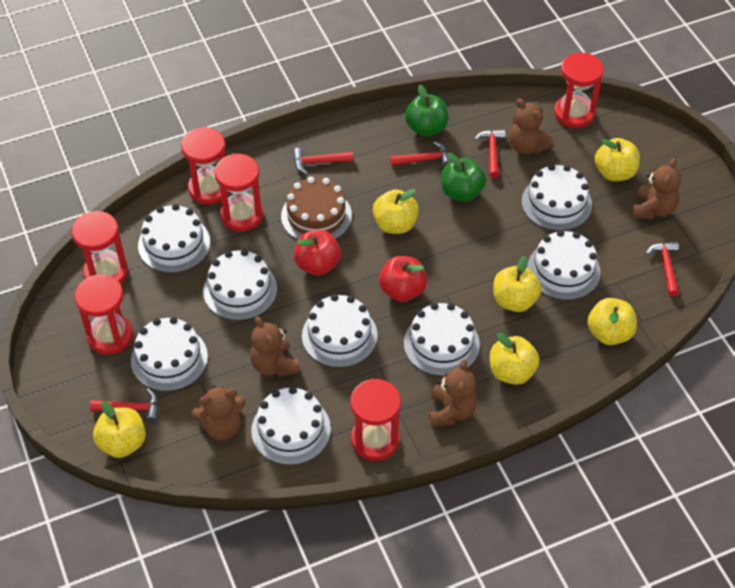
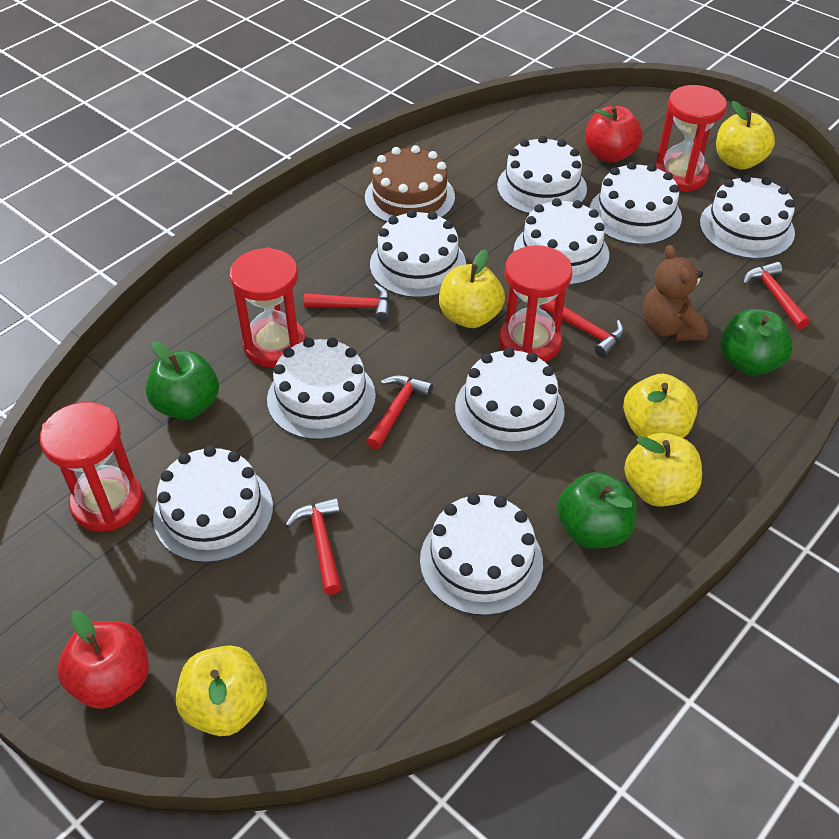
brown teddy bear: [191,385,245,440] [250,316,301,377] [429,359,477,427] [509,98,554,154] [632,158,681,220] = 5 -> [643,245,708,341] = 1
green apple: [405,85,448,137] [441,153,486,202] = 2 -> [146,342,219,420] [557,472,637,549] [721,309,793,376] = 3
red hourglass: [72,211,128,284] [75,275,133,355] [181,127,229,204] [215,154,263,231] [350,379,401,461] [554,53,604,128] = 6 -> [40,402,143,532] [230,247,306,368] [499,245,572,362] [655,85,727,192] = 4
white cake: [131,317,208,391] [138,204,210,273] [203,249,277,321] [251,387,331,465] [302,294,378,368] [404,303,480,376] [522,164,592,231] [527,230,601,300] = 8 -> [153,446,273,563] [267,338,376,440] [370,210,466,298] [420,493,543,616] [455,348,565,452] [497,136,587,214] [514,198,609,285] [590,162,682,245] [700,174,795,259] = 9
yellow apple: [93,401,146,458] [373,189,419,234] [490,333,540,385] [493,256,541,312] [587,298,637,345] [595,138,640,181] = 6 -> [176,645,267,736] [439,249,505,328] [623,374,698,438] [624,433,702,507] [716,101,775,170] = 5

